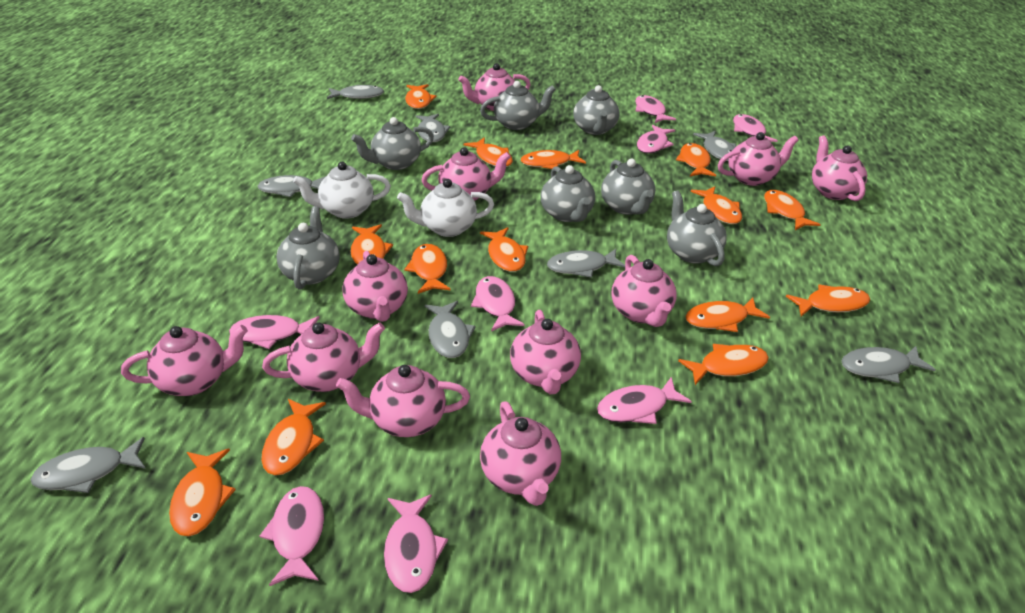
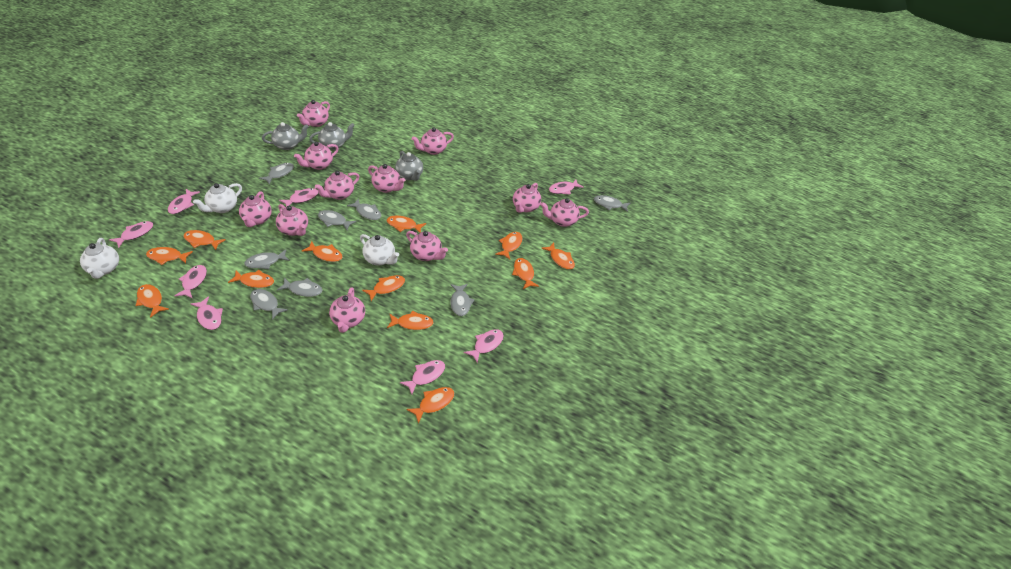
grey teapot: [276,206,340,290] [351,117,434,170] [480,81,556,130] [541,165,595,222] [573,85,619,135] [601,159,655,215] [667,190,727,266] = 7 -> [262,122,309,150] [309,122,355,150] [395,151,423,181] = 3
orange fish: [169,449,236,536] [261,399,326,476] [351,224,393,265] [404,244,451,294] [405,84,437,109] [464,137,513,167] [480,227,528,272] [521,150,586,169] [676,143,716,176] [678,344,769,385] [685,297,770,332] [691,187,742,224] [764,190,821,230] [786,285,870,317] = 14 -> [136,284,169,318] [146,247,193,265] [183,230,226,250] [228,270,274,288] [302,241,343,262] [362,275,405,301] [387,216,426,233] [387,311,434,330] [406,387,454,424] [495,232,523,259] [512,258,539,289] [541,243,575,270] = 12
white teapot: [293,162,391,219] [397,179,494,237] = 2 -> [80,238,119,279] [193,183,242,213] [360,234,399,265] = 3

